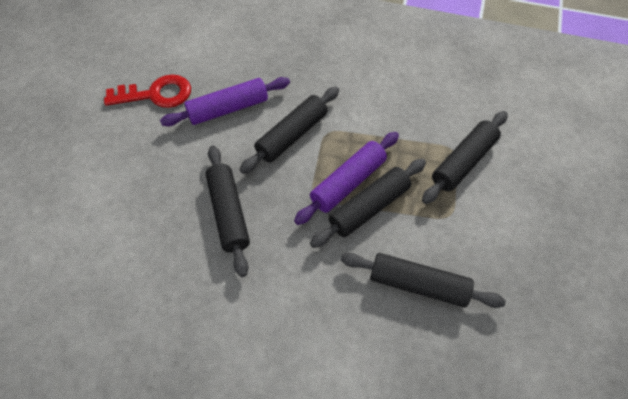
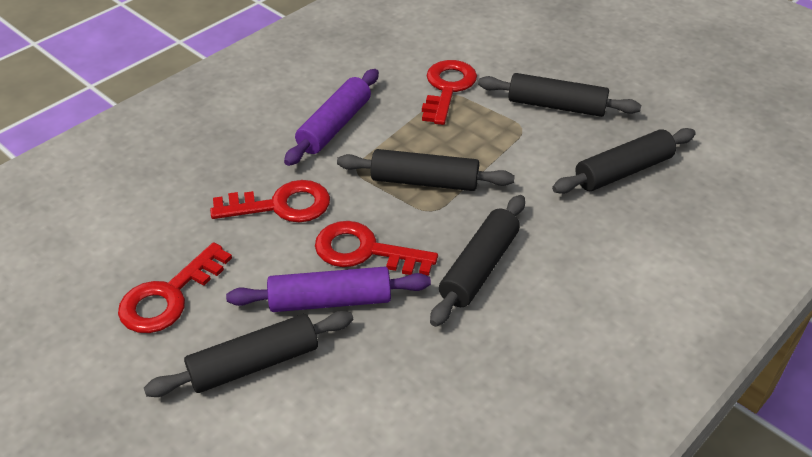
red key: [104,74,191,108] = 1 -> [118,242,232,333] [210,180,330,223] [315,221,438,276] [422,60,477,125] = 4

